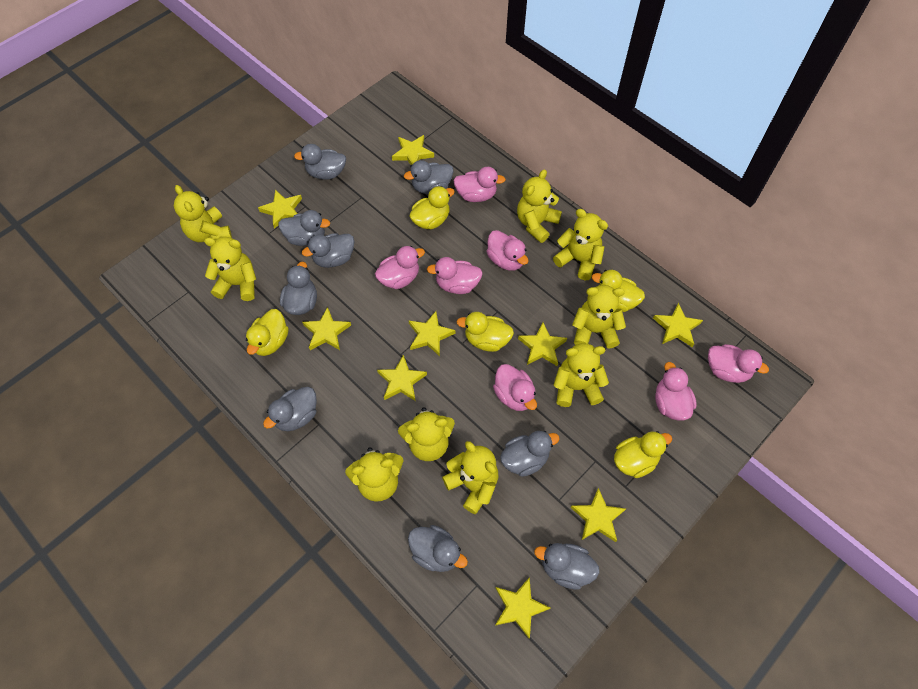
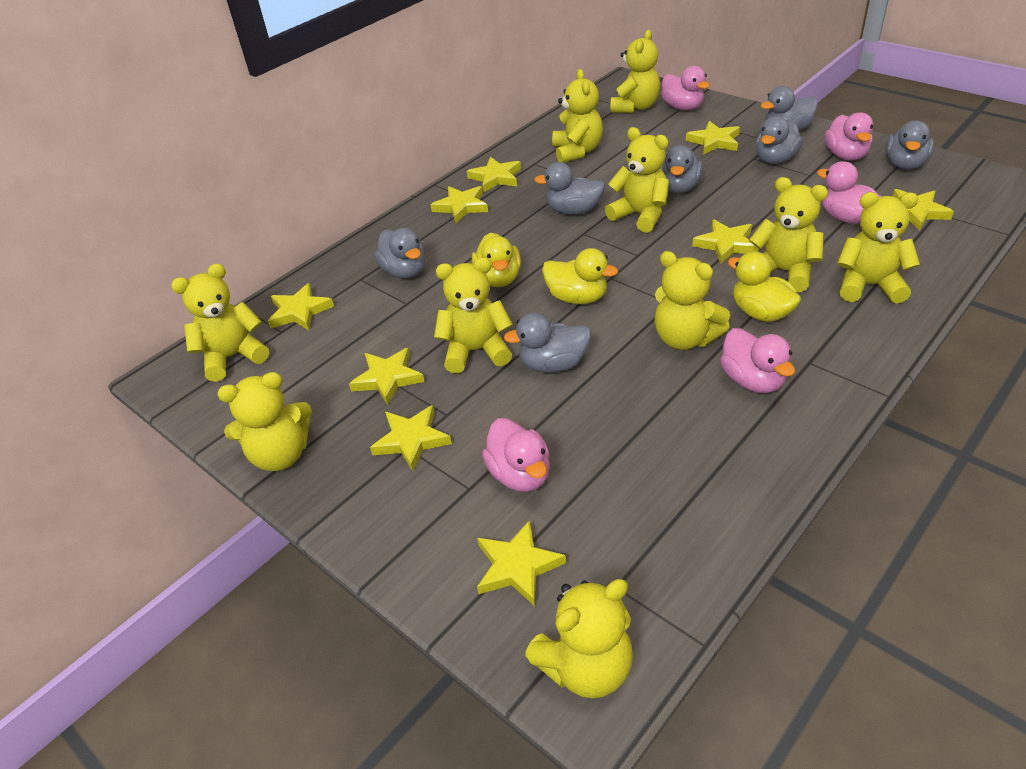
grey duck: [263,387,317,431] [278,210,330,246] [280,262,317,315] [294,144,346,180] [302,233,354,268] [404,160,453,194] [408,525,468,572] [500,431,560,477] [534,543,600,590] = 9 -> [374,228,425,279] [503,313,591,373] [534,162,605,215] [660,145,703,193] [756,116,803,164] [760,86,818,131] [885,121,934,169] = 7
pink duck: [375,246,425,289] [427,257,483,294] [453,167,506,202] [486,230,528,271] [493,364,537,411] [655,362,697,421] [708,344,769,383] = 7 -> [482,418,550,492] [661,66,710,110] [720,328,795,393] [817,161,881,224] [824,112,874,160] = 5
yellow duck: [246,309,289,356] [409,186,455,229] [456,312,514,352] [592,270,645,312] [614,431,672,478] = 5 -> [472,233,521,287] [542,248,618,304] [728,252,801,322] = 3
yellow teddy bear: [174,185,232,242] [204,237,256,301] [345,447,403,502] [398,407,455,461] [442,441,498,514] [517,169,562,243] [553,209,608,280] [553,343,609,407] [572,285,626,348] = 9 -> [171,264,269,382] [217,372,312,471] [434,257,513,373] [525,579,633,699] [552,69,603,163] [605,127,669,233] [610,30,660,113] [655,251,730,350] [749,177,828,292] [837,192,920,304] = 10

